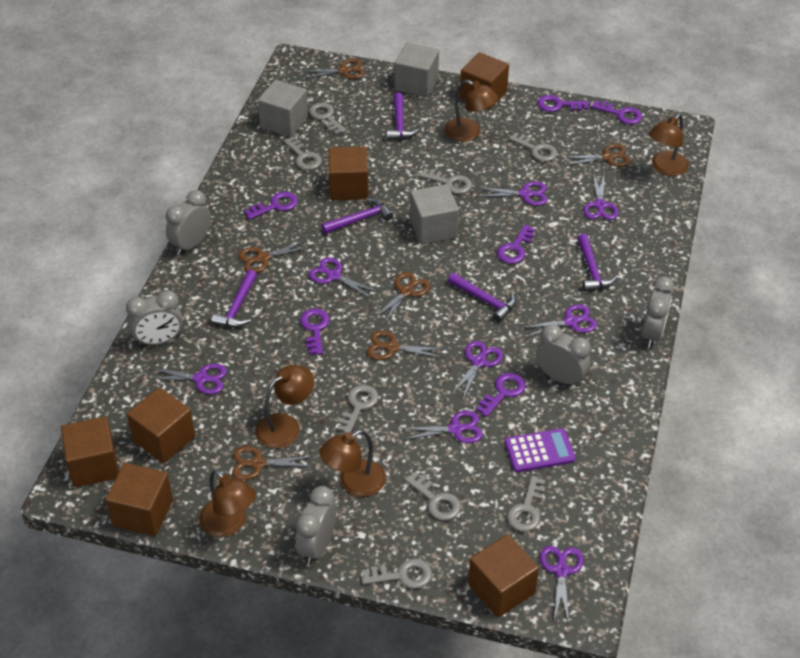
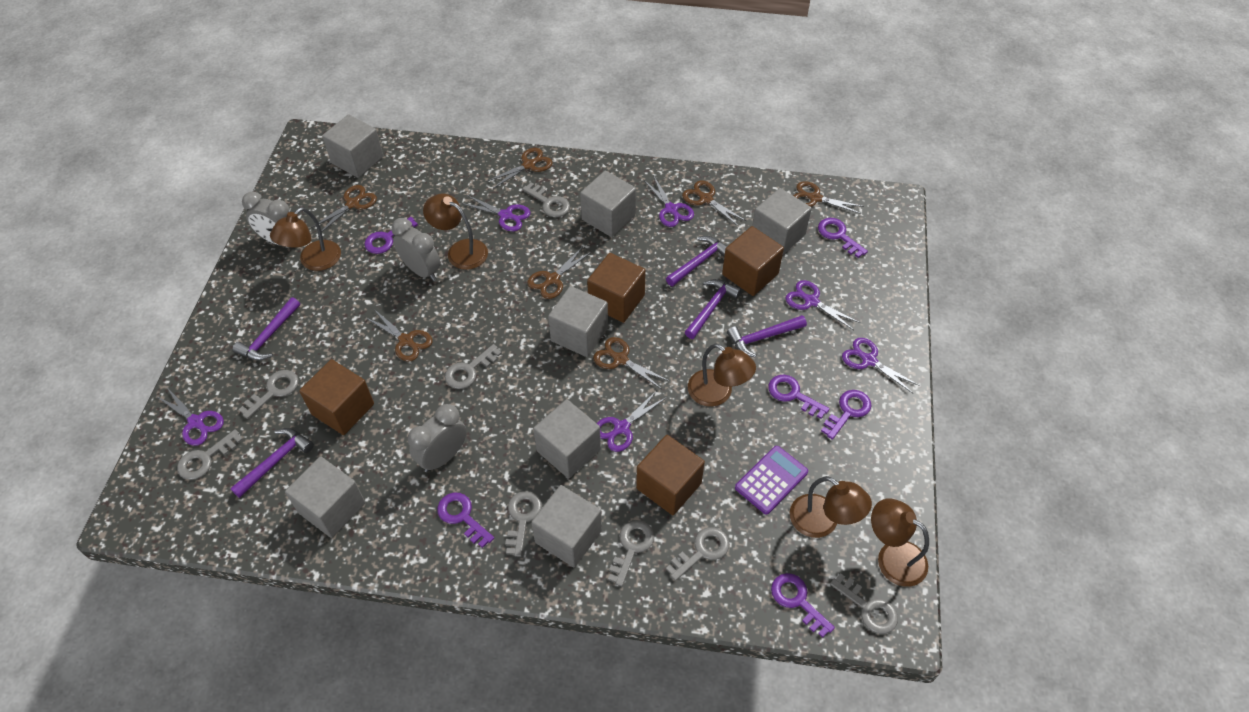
brown cube: [61,416,119,488] [106,463,173,536] [127,387,195,463] [328,146,369,201] [460,52,509,110] [468,534,539,618] = 6 -> [299,359,374,435] [587,253,646,323] [636,435,705,515] [722,226,784,296] = 4
brown scissors: [232,446,315,480] [238,240,311,273] [301,59,365,79] [367,331,445,360] [373,272,430,325] [562,144,631,167] = 6 -> [311,185,377,232] [365,309,433,361] [486,148,553,189] [527,247,591,299] [593,337,669,389] [682,180,746,227] [793,181,864,214] = 7
grey clock: [126,290,183,346] [166,190,211,255] [296,486,336,565] [536,324,591,387] [642,276,674,348] = 5 -> [242,192,290,246] [392,218,441,281] [408,404,466,472] = 3
grey cube: [258,80,308,137] [395,43,439,97] [410,184,459,244] = 3 -> [285,456,365,538] [322,114,383,178] [531,485,602,567] [533,399,601,478] [548,286,608,357] [580,170,636,237] [752,188,812,256] = 7
purple scissors: [147,364,227,394] [309,257,378,299] [400,411,483,443] [451,341,503,401] [478,181,547,206] [521,304,597,337] [540,546,584,624] [583,174,618,220] = 8 -> [156,388,224,446] [461,195,530,231] [597,390,667,452] [643,175,694,227] [785,280,860,330] [842,338,920,393] = 6

